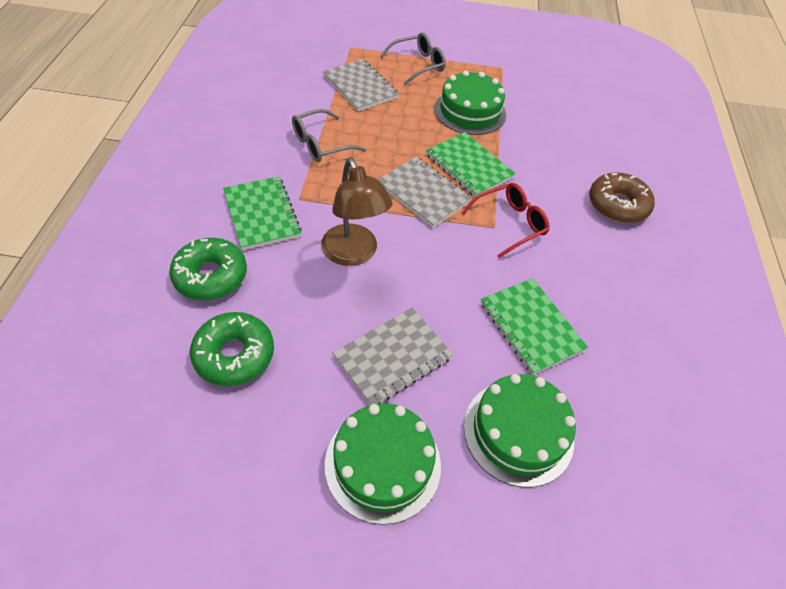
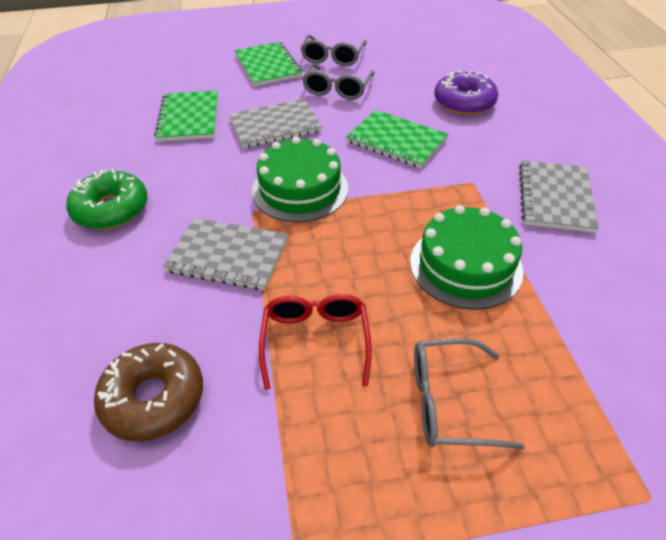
brown lamp: [321,158,393,266] = 1 -> none = 0
green cake: [325,403,441,525] [434,70,506,135] [464,374,576,487] = 3 -> [252,137,348,222] [410,205,524,310] = 2
green donut: [169,238,247,301] [190,312,274,386] = 2 -> [66,169,148,230] = 1
grey glasses: [292,109,366,162] [380,32,446,85] = 2 -> [301,35,367,66] [302,63,374,100] [414,338,525,450] = 3
purple donut: none = 0 -> [434,70,498,115] = 1

